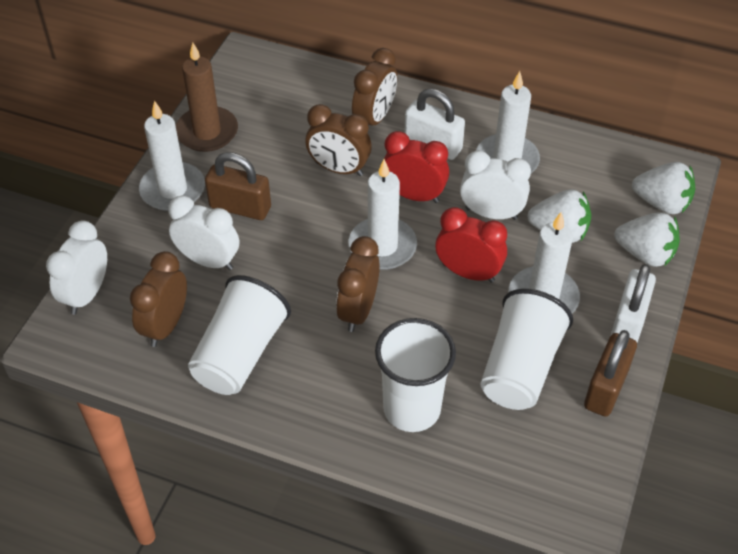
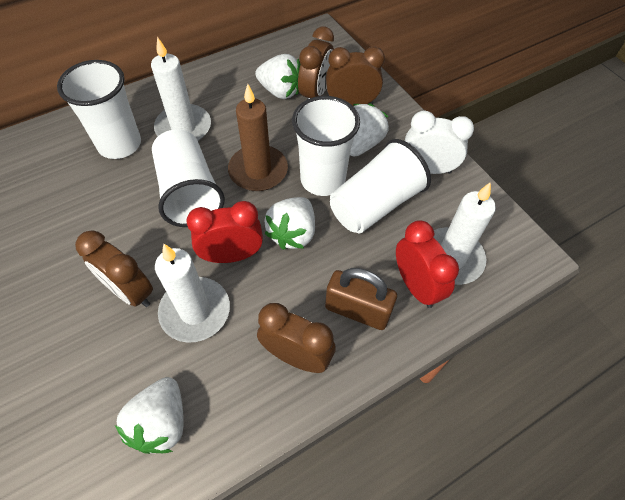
brown padlock: [205,152,271,220] [584,330,637,417] = 2 -> [325,268,397,330] = 1
white candle: [139,100,205,211] [349,159,417,270] [476,71,540,173] [509,212,580,313] = 4 -> [151,37,211,141] [155,244,230,343] [433,182,496,285] = 3
white clock: [46,220,107,315] [168,195,239,270] [460,150,531,220] = 3 -> [405,110,474,174] = 1
white cup: [188,275,291,395] [375,318,456,432] [481,289,573,410] = 3 -> [57,60,141,159] [152,129,225,227] [292,96,360,196] [330,139,431,233] = 4
white padlock: [404,89,465,160] [611,264,656,343] = 2 -> none = 0
white strawberry: [528,189,591,243] [614,212,680,267] [632,162,695,214] = 3 -> [115,377,184,454] [255,54,300,99] [264,197,315,250] [350,104,389,157] = 4

